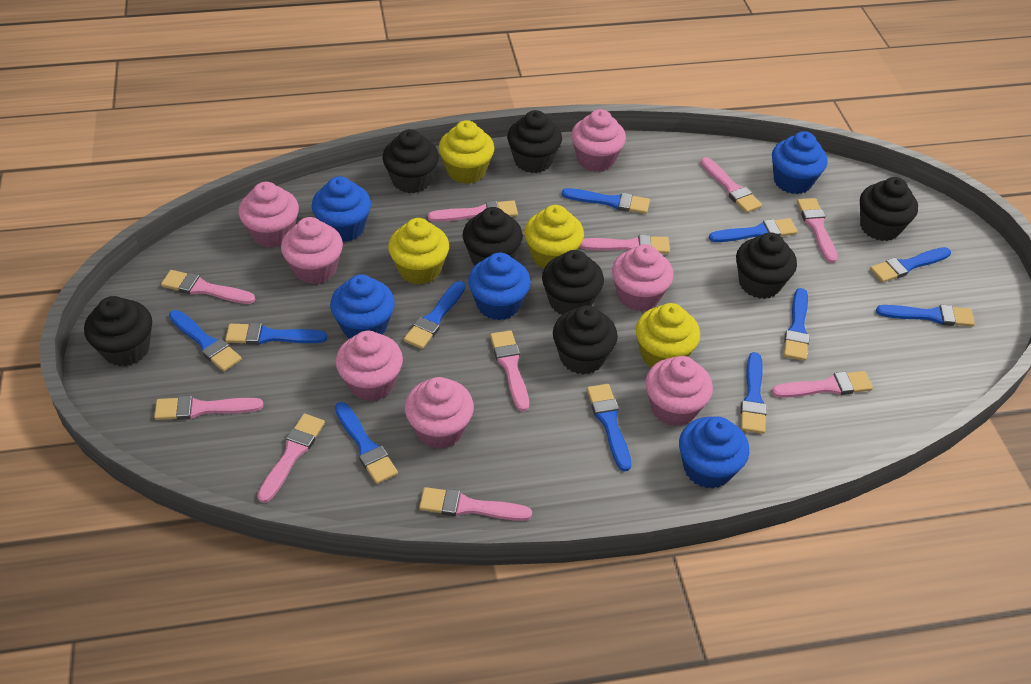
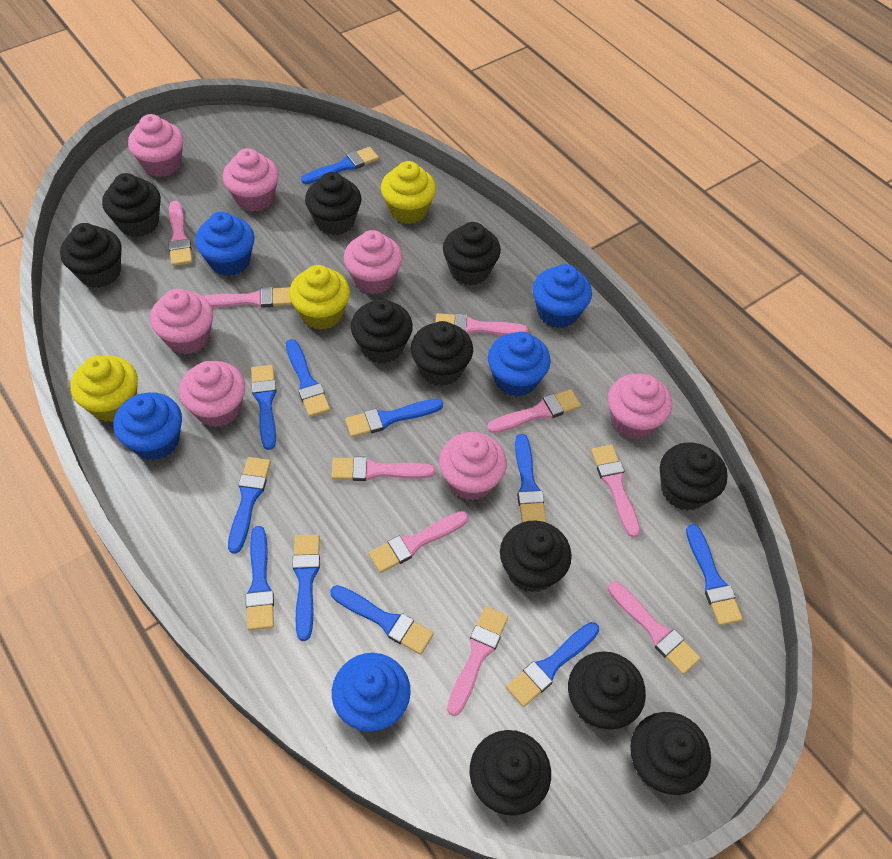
black cupcake: [84,296,152,366] [382,129,439,193] [463,207,523,266] [507,110,562,173] [542,250,604,315] [553,305,618,375] [736,232,797,299] [860,177,918,241] = 8 -> [60,223,122,288] [102,173,161,237] [305,172,361,235] [351,299,413,364] [411,321,473,386] [443,222,501,286] [469,730,551,815] [500,521,572,593] [568,651,646,729] [630,712,711,795] [660,442,728,511] = 11
pink brush: [154,396,263,420] [161,270,255,304] [257,414,325,503] [419,487,532,521] [428,200,518,222] [490,330,529,412] [580,235,670,254] [701,157,762,213] [771,371,873,398] [797,198,837,263] = 10 -> [168,201,192,266] [203,287,292,308] [331,457,435,481] [369,511,468,573] [435,313,528,335] [447,606,508,716] [487,389,581,433] [591,445,640,538] [608,582,701,674] = 9
yellow cupcake: [388,218,449,285] [439,120,494,184] [524,205,584,269] [636,303,700,368] = 4 -> [70,356,138,422] [289,265,350,330] [381,161,436,224] = 3

